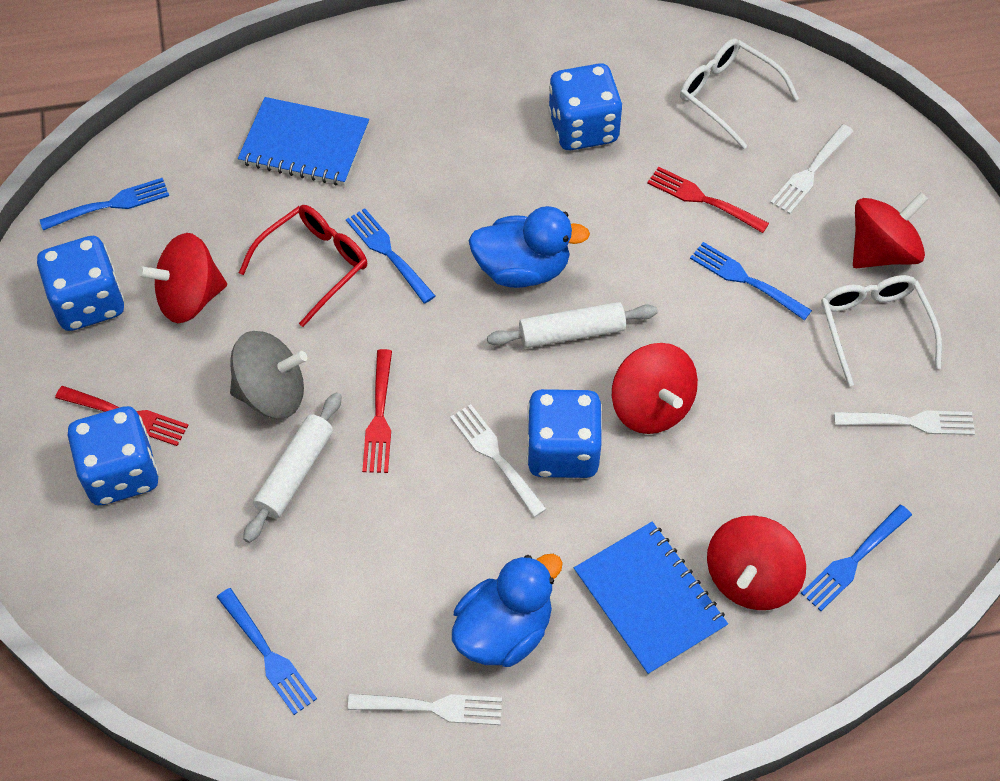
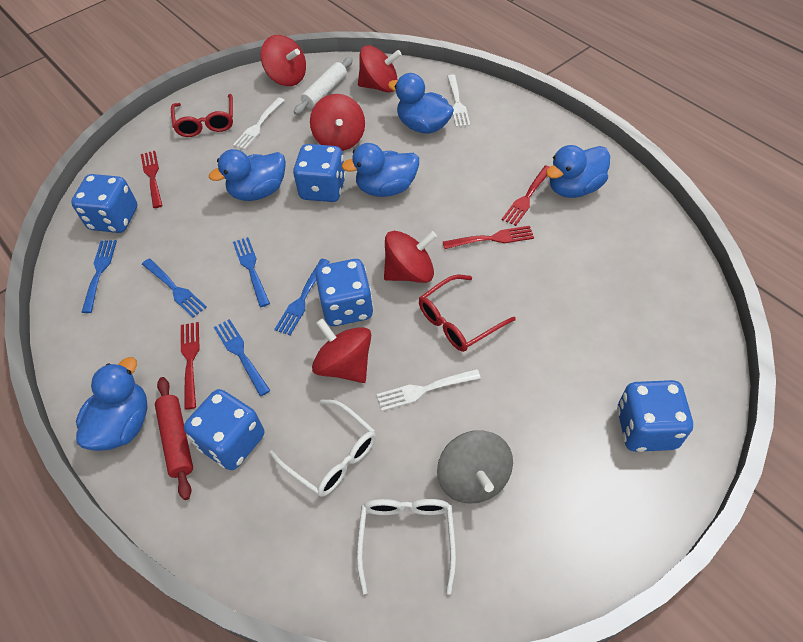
blue dice: [37,236,125,331] [68,406,159,505] [526,389,602,478] [548,63,622,150] = 4 -> [71,174,137,233] [184,389,264,470] [293,144,346,202] [315,259,374,326] [617,380,693,452] = 5
blue duck: [452,554,563,667] [469,206,590,288] = 2 -> [76,357,148,451] [209,149,286,201] [341,143,419,197] [388,73,454,134] [546,145,610,198] = 5
blue notebook: [238,97,369,186] [574,522,728,675] = 2 -> none = 0
red fork: [55,386,189,446] [362,349,392,473] [647,167,769,233] = 3 -> [141,151,163,208] [181,322,199,410] [443,226,534,249] [502,165,550,226] = 4
red glasses: [239,205,367,327] = 1 -> [171,94,233,137] [419,275,516,352] = 2
red rolling pin: none = 0 -> [155,377,193,500] = 1
red spinning top: [137,233,227,323] [612,343,698,434] [707,515,806,610] [853,192,928,268] = 4 -> [261,35,306,86] [310,94,365,151] [312,318,371,383] [358,45,402,92] [384,231,437,283] = 5
white fork: [348,693,502,725] [450,404,547,517] [770,124,854,214] [834,410,975,435] = 4 -> [233,97,284,150] [377,369,481,411] [447,74,470,127] = 3
white rolling pin: [243,393,342,543] [487,302,658,348] = 2 -> [294,57,353,115] = 1

